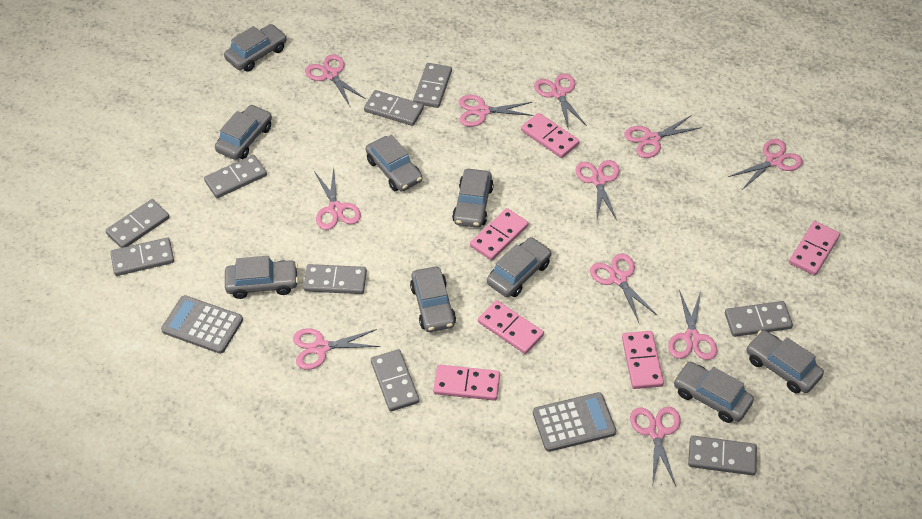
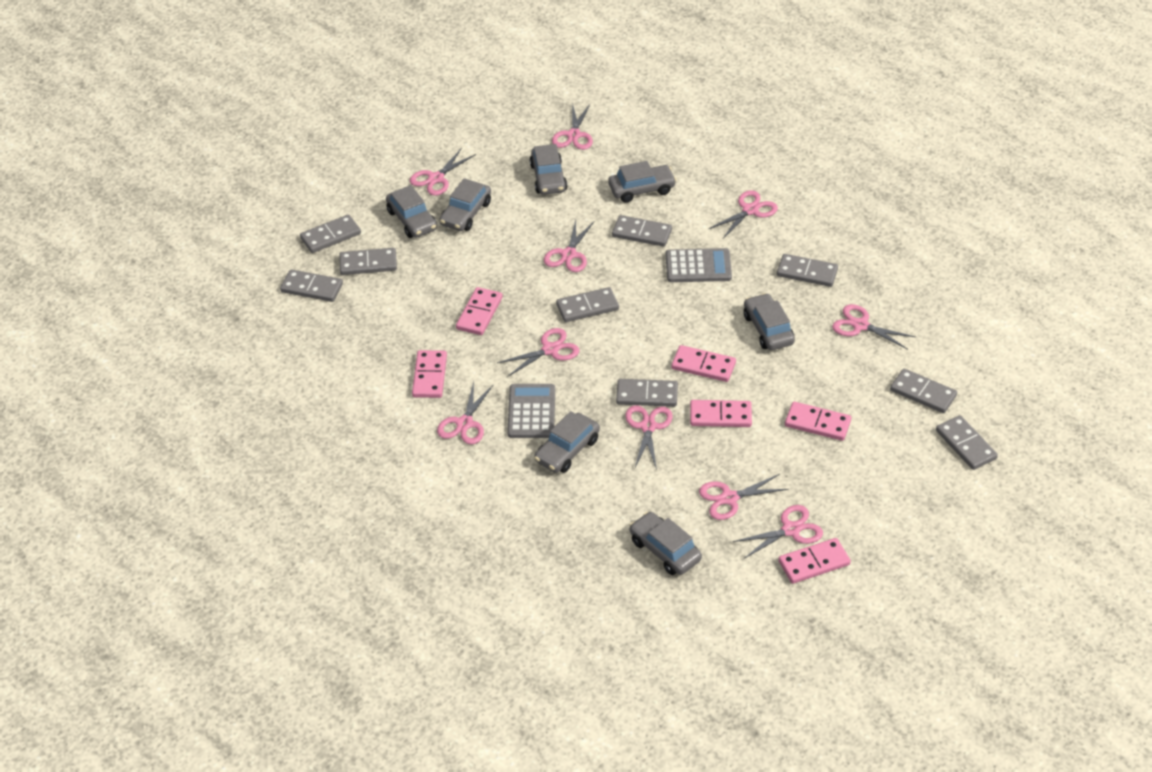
grey car: [215,104,272,160] [224,24,287,71] [225,256,298,299] [366,135,422,191] [410,267,456,332] [452,169,494,228] [487,237,552,297] [673,362,754,423] [746,330,824,393] = 9 -> [386,185,437,238] [439,178,491,231] [530,144,567,195] [534,411,600,473] [608,161,676,203] [629,512,702,575] [744,293,795,350] = 7
pink scissors: [293,328,380,370] [305,54,366,106] [314,167,361,230] [459,95,534,127] [534,73,587,130] [575,160,619,220] [590,253,658,322] [624,116,702,158] [630,407,681,486] [668,289,717,360] [728,139,803,190] = 11 -> [410,148,476,196] [437,382,494,445] [497,328,579,377] [544,220,595,272] [552,103,593,150] [625,406,673,470] [699,474,789,520] [708,190,778,239] [733,505,823,559] [832,304,916,350] = 10

